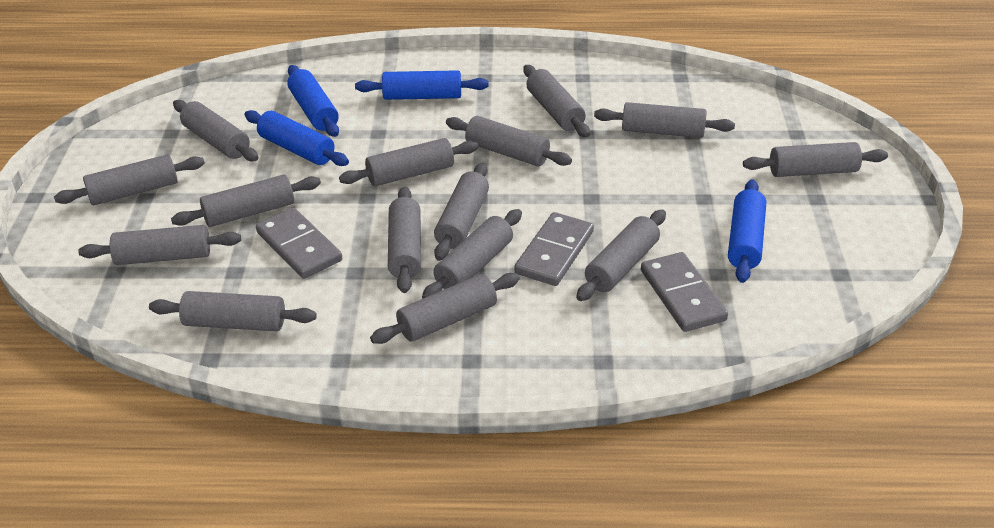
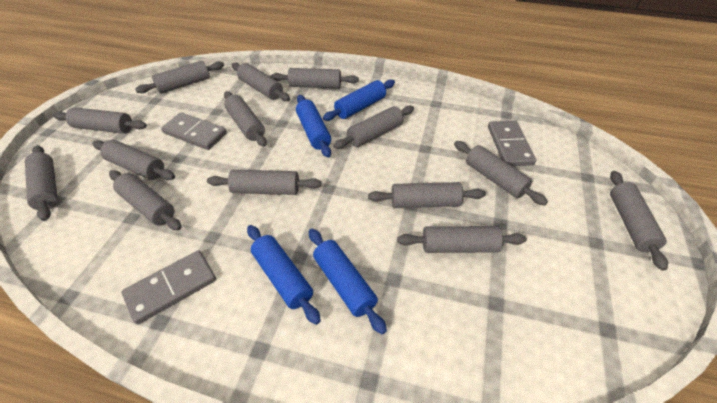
grey rolling pin: [54,155,205,205] [78,225,241,265] [149,291,317,331] [171,175,321,227] [173,100,259,161] [339,138,478,186] [370,273,520,344] [388,186,421,293] [422,209,522,299] [434,163,489,261] [446,116,572,166] [523,65,590,137] [576,210,666,301] [594,102,735,138] [743,142,888,177] = 15 -> [25,145,58,221] [53,107,147,134] [92,140,175,180] [109,170,182,230] [135,61,224,94] [207,170,321,195] [224,91,267,146] [232,63,290,101] [271,68,359,88] [333,106,414,149] [368,182,486,208] [397,226,527,253] [454,141,548,206] [610,171,668,271] = 14

